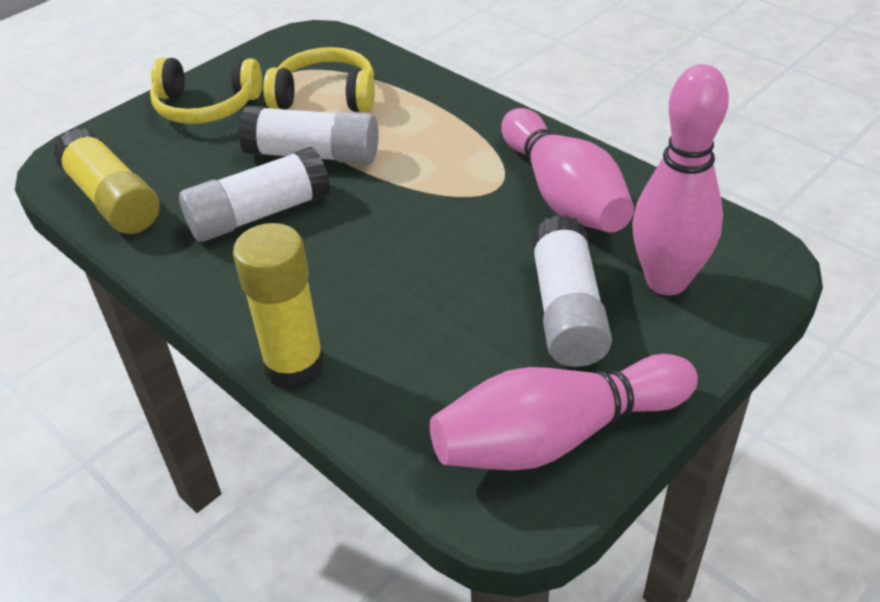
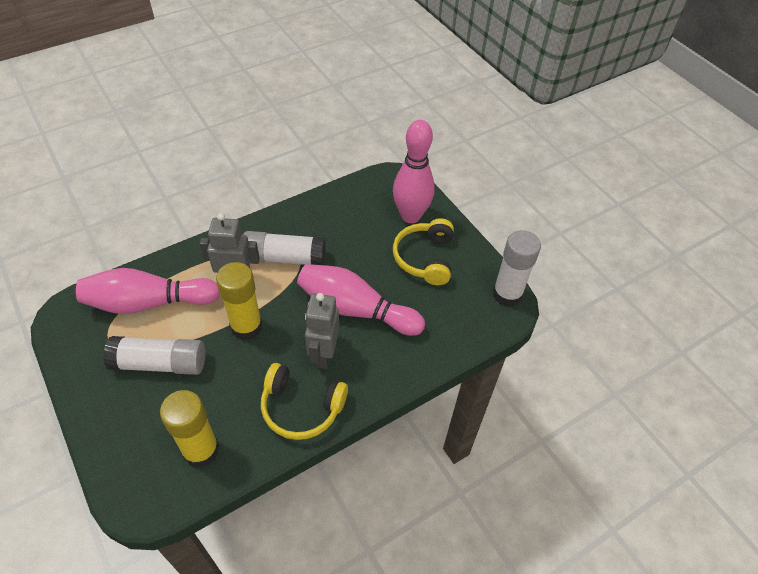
grey robot: none = 0 -> [200,213,260,273] [305,293,339,369] = 2

